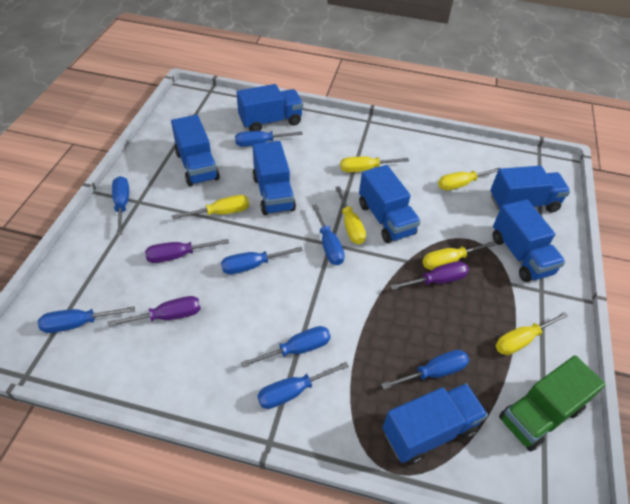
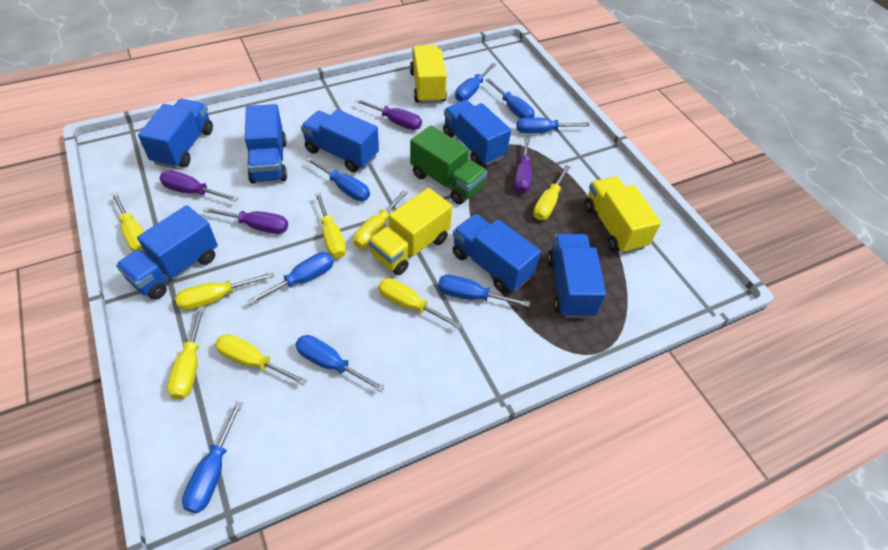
purple screwdriver: [108,296,201,327] [145,239,229,263] [390,261,469,290] = 3 -> [159,171,238,202] [203,207,288,234] [355,99,422,130] [514,137,532,194] = 4
yellow screwdriver: [172,195,249,219] [335,186,366,244] [340,156,409,173] [422,241,496,270] [438,168,501,190] [496,312,568,355] = 6 -> [111,192,145,253] [167,307,205,400] [175,272,274,310] [215,334,307,385] [315,192,346,259] [353,190,408,249] [378,278,463,330] [533,165,570,220] = 8
yellow truck: none = 0 -> [368,188,452,275] [410,45,447,104] [584,176,661,254] = 3

